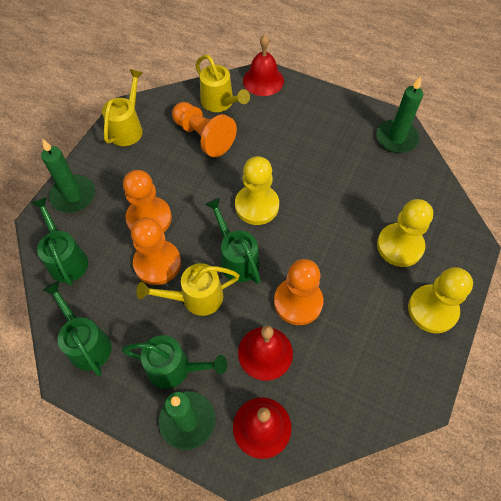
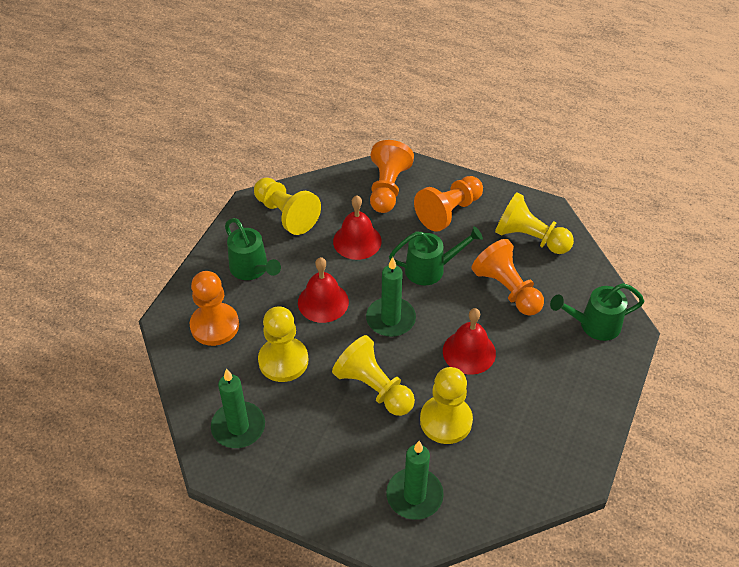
green watering can: [31,197,88,286] [43,281,112,376] [121,335,227,389] [205,198,261,284] = 4 -> [225,218,281,280] [389,226,483,285] [550,283,644,341] = 3
yellow pawn: [235,156,279,225] [377,199,433,267] [408,267,473,333] = 3 -> [254,178,321,235] [258,306,308,382] [332,335,415,416] [420,367,473,444] [495,192,574,254] = 5
yellow watering can: [102,69,143,146] [137,263,240,316] [195,55,250,112] = 3 -> none = 0

